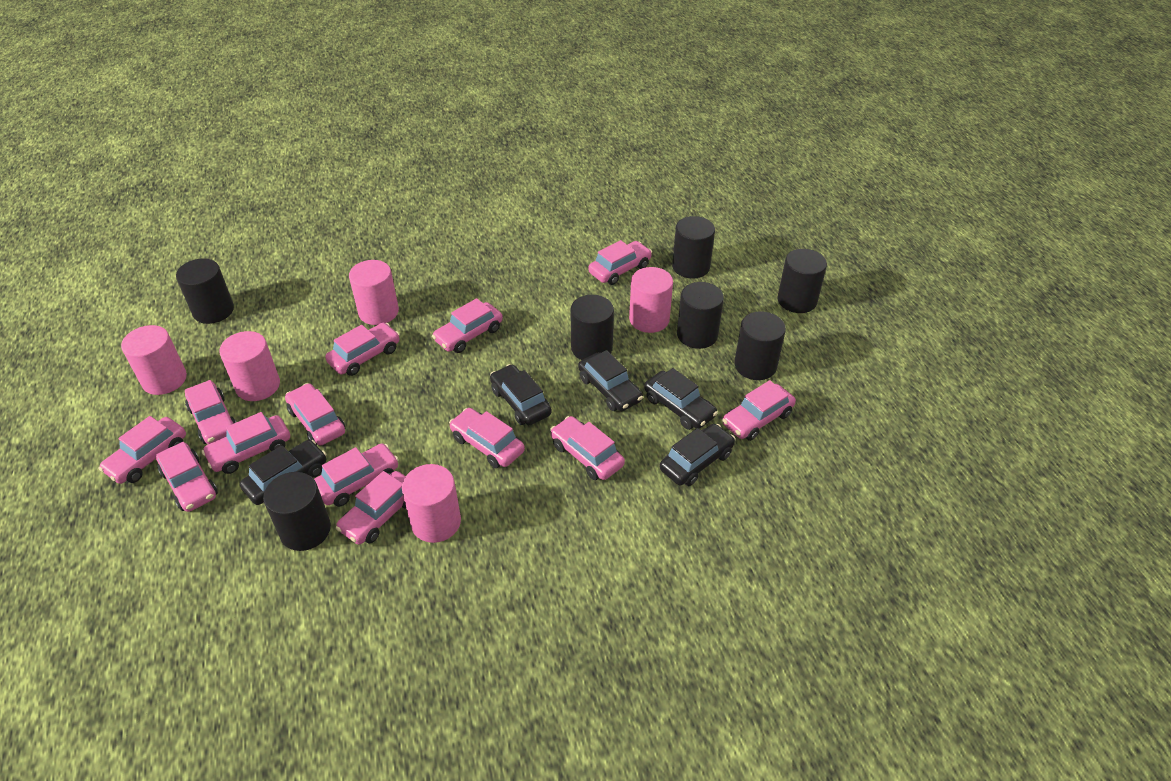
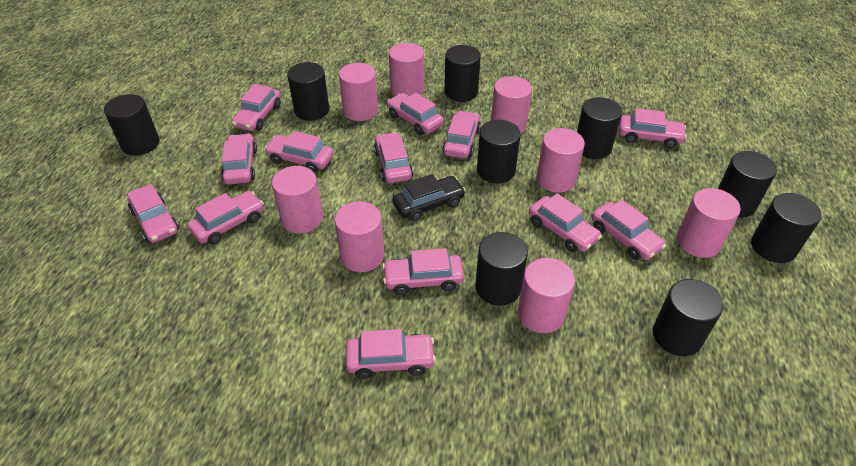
black car: [240,440,327,505] [490,364,552,425] [578,350,643,411] [644,368,718,430] [660,424,735,486] = 5 -> [392,174,466,221] = 1
black cylinder: [176,258,234,324] [263,472,331,551] [570,295,614,360] [672,216,715,279] [677,282,724,349] [734,311,786,380] [778,249,827,313] = 7 -> [104,94,160,156] [287,62,329,121] [444,45,481,102] [475,232,528,306] [477,120,521,183] [577,97,622,159] [653,279,723,356] [718,151,777,217] [751,193,821,263] = 9
pink cylinder: [121,325,187,395] [219,331,280,401] [349,260,399,325] [402,464,461,543] [629,267,673,333] = 5 -> [272,166,323,234] [335,201,384,272] [339,63,378,121] [389,43,424,96] [491,76,532,133] [518,258,575,333] [537,128,585,193] [677,188,741,258] = 8

